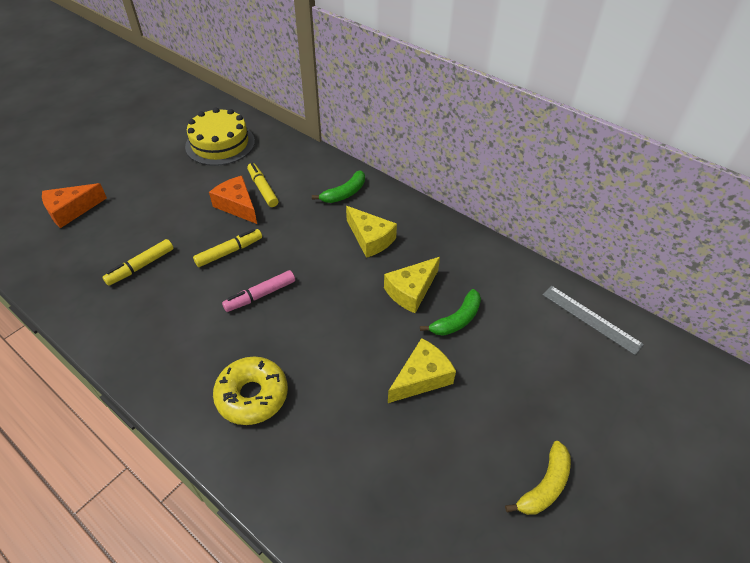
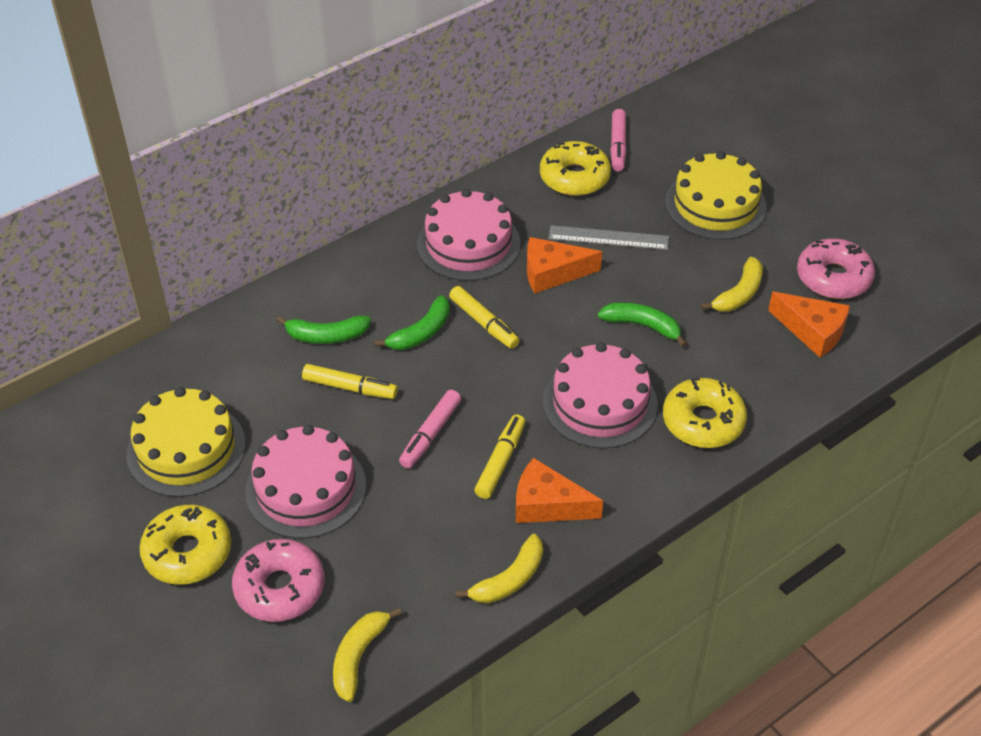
green banana: [312,170,365,203] [420,289,481,336] = 2 -> [276,315,371,344] [374,295,450,350] [598,302,687,347] = 3
orange cheese: [42,183,107,228] [209,176,257,224] = 2 -> [516,458,603,523] [527,237,602,293] [768,292,850,358] = 3
pink cake: none = 0 -> [245,425,366,538] [417,189,521,281] [543,342,658,449] = 3
pink donut: none = 0 -> [232,539,324,622] [797,238,875,299] = 2
pink marker: [222,270,295,312] = 1 -> [399,390,461,468] [610,109,627,172] = 2
yellow banana: [505,441,571,515] = 1 -> [333,608,402,702] [456,534,543,603] [701,256,763,312] = 3
yellow cake: [185,107,255,166] = 1 -> [126,387,245,497] [665,151,767,240] = 2
yellow cheese: [346,206,397,258] [384,257,440,313] [388,338,456,403] = 3 -> none = 0
yellow donut: [213,357,288,425] = 1 -> [139,505,231,585] [540,141,611,196] [663,378,747,448] = 3

